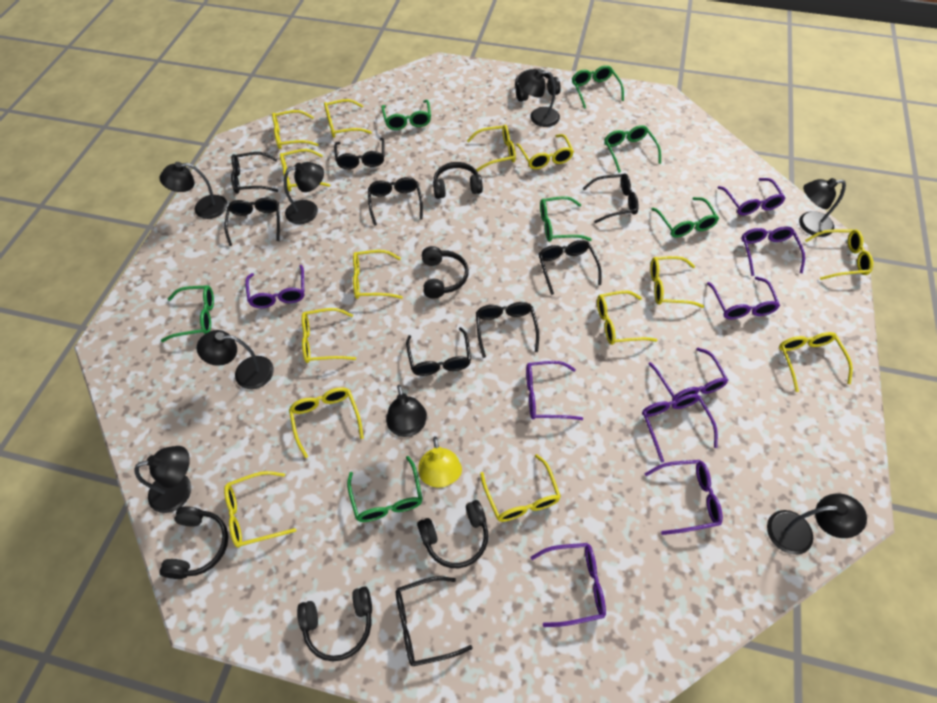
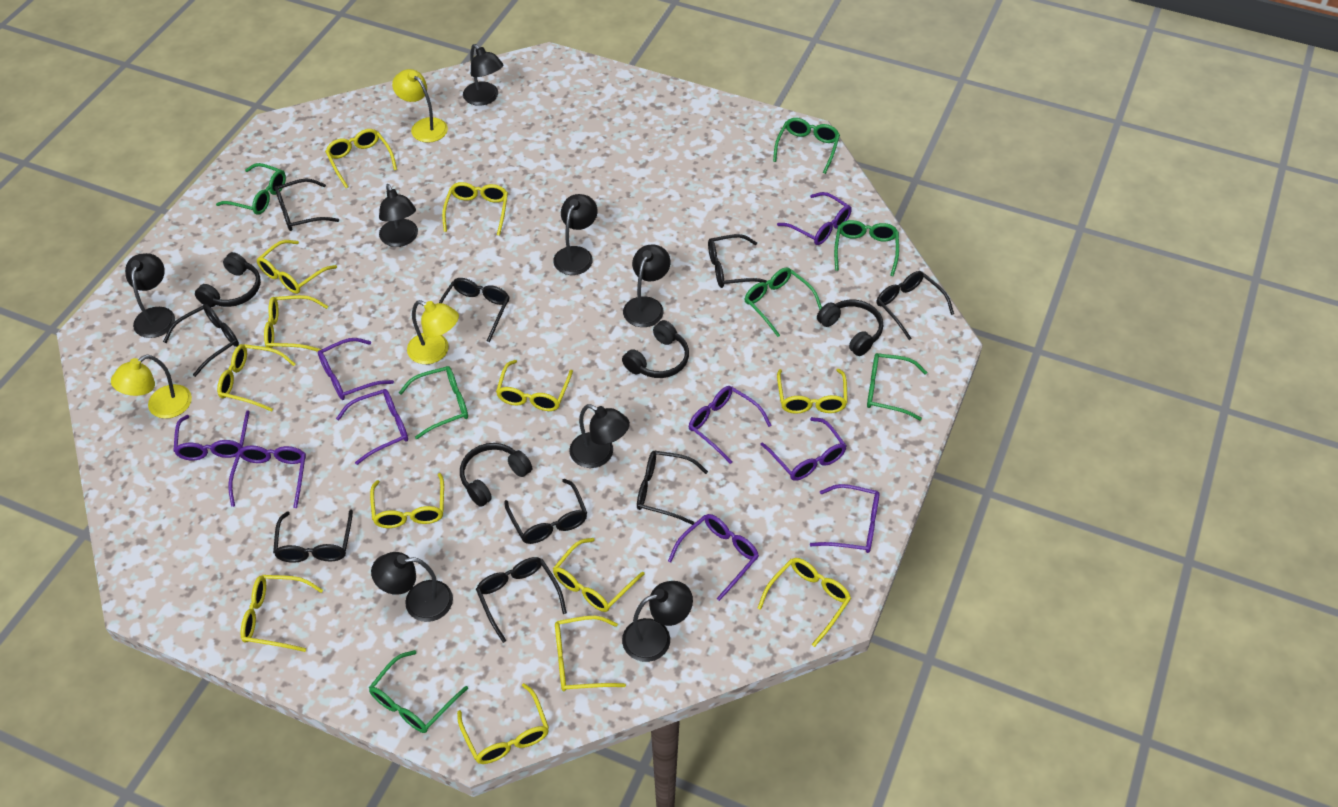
black headphones: [159,506,228,579] [297,586,372,661] [417,500,488,568] [422,246,469,299] [433,162,483,199] [515,69,561,102] = 6 -> [195,252,261,307] [460,443,532,507] [622,320,689,378] [817,300,883,356] = 4
yellow glasses: [224,471,296,548] [272,110,319,149] [280,149,330,191] [289,387,364,458] [301,308,356,363] [324,99,372,138] [353,250,403,299] [467,125,516,172] [480,454,561,522] [516,134,574,169] [597,291,657,345] [650,256,704,308] [779,332,853,392] [805,229,873,280] = 14 -> [217,344,296,411] [240,575,323,652] [257,240,337,294] [264,295,328,352] [325,129,397,188] [370,473,444,528] [442,182,508,236] [457,683,549,764] [496,360,573,411] [553,538,645,612] [555,616,626,691] [758,558,851,647] [777,369,848,414] = 13
yellow lamp: [418,436,462,488] = 1 -> [111,355,192,419] [392,69,448,143] [407,300,459,364] = 3

